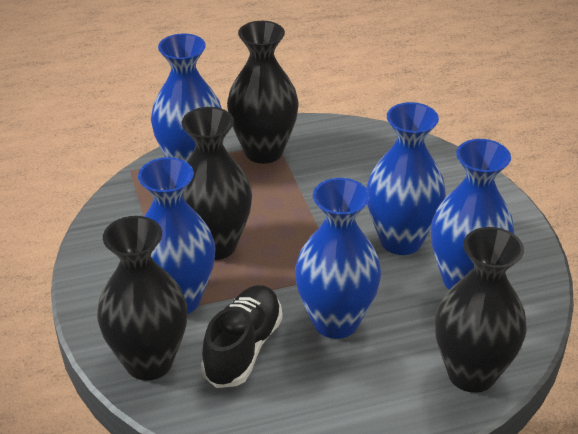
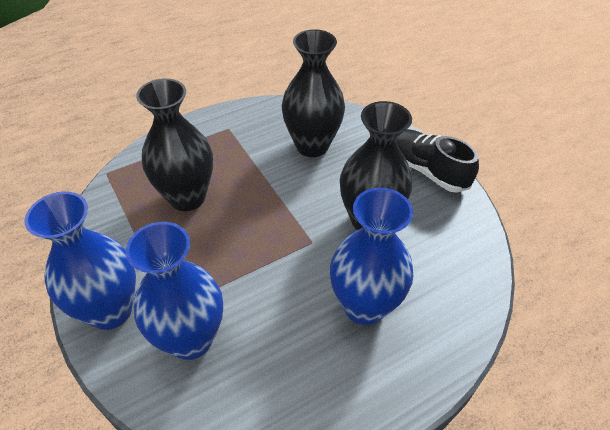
black vase: [97,216,187,381] [182,107,252,260] [227,21,299,164] [435,227,527,393] = 4 -> [136,78,213,211] [282,29,345,157] [340,101,413,230] = 3
blue vase: [138,157,215,314] [151,34,222,162] [295,178,381,339] [366,102,446,255] [431,139,514,290] = 5 -> [24,191,136,330] [126,222,223,360] [330,188,413,325] = 3

